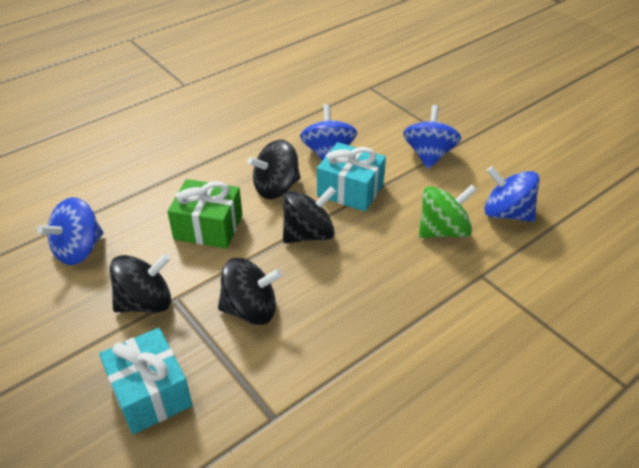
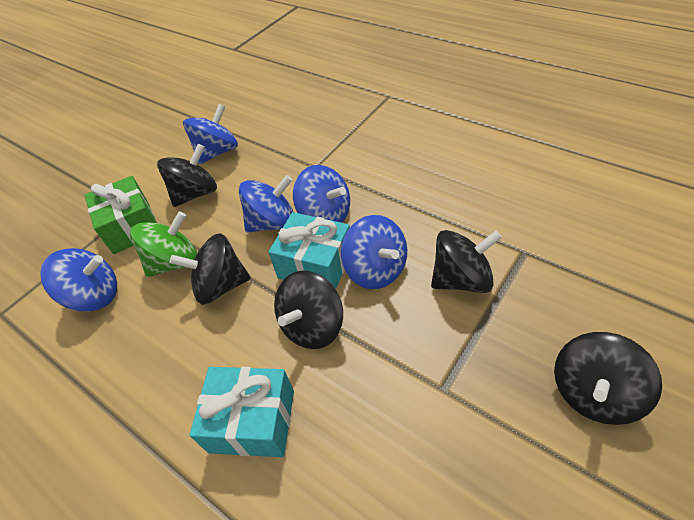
black spinning top: [109,254,171,313] [218,258,282,325] [247,140,301,199] [283,186,336,243] = 4 -> [157,144,217,207] [170,233,251,305] [274,271,343,349] [431,230,502,293] [554,332,662,425] = 5
blue spinning top: [37,197,103,265] [300,104,357,160] [403,105,461,169] [484,166,540,222] = 4 -> [40,248,117,312] [183,104,238,165] [239,175,293,232] [293,165,350,223] [341,215,407,289] = 5

